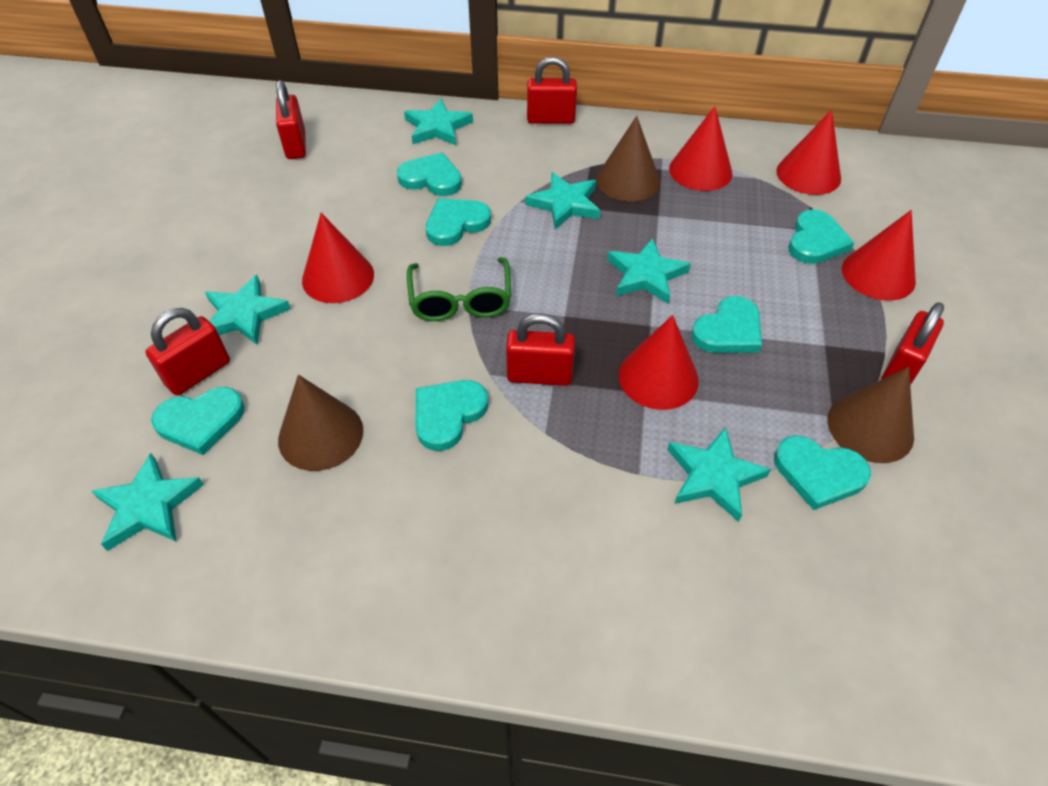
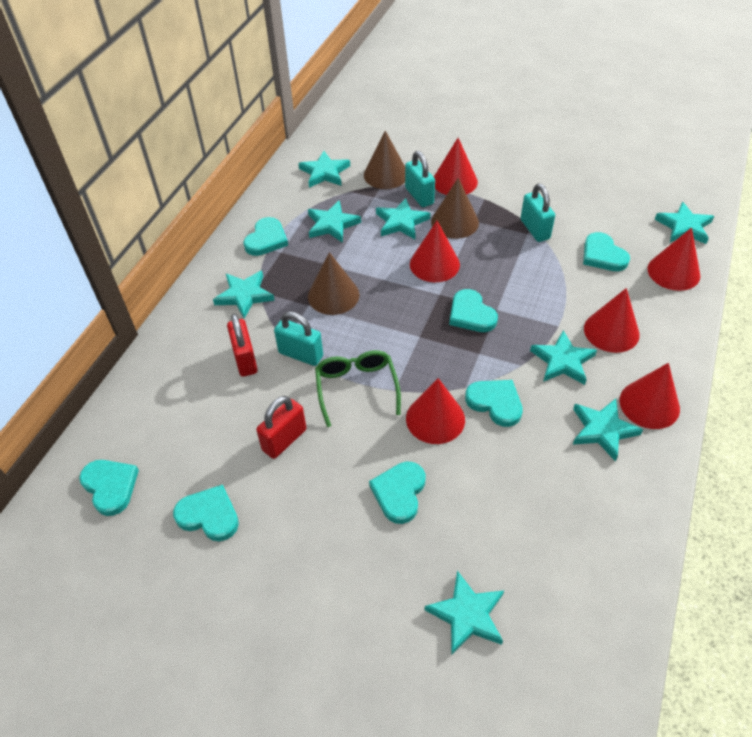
red cone: [302,213,374,303] [619,315,699,410] [669,106,733,191] [776,110,841,195] [842,210,916,301] = 5 -> [406,378,465,444] [410,221,460,282] [434,138,478,195] [584,288,640,353] [619,363,680,429] [648,228,700,291] = 6
red padlock: [145,308,230,395] [276,80,306,159] [506,313,575,386] [527,57,577,124] [881,302,944,385] = 5 -> [227,314,258,377] [256,396,306,459] = 2
turquoise padlock: none = 0 -> [274,311,323,366] [405,151,435,207] [521,183,555,242] = 3
turquoise star: [91,453,204,551] [205,275,291,345] [404,98,473,145] [525,172,601,229] [607,238,691,304] [667,427,771,522] = 6 -> [213,271,275,319] [298,151,350,188] [308,200,361,243] [376,198,430,239] [425,571,504,655] [530,330,597,385] [573,398,643,462] [655,202,714,244] = 8

